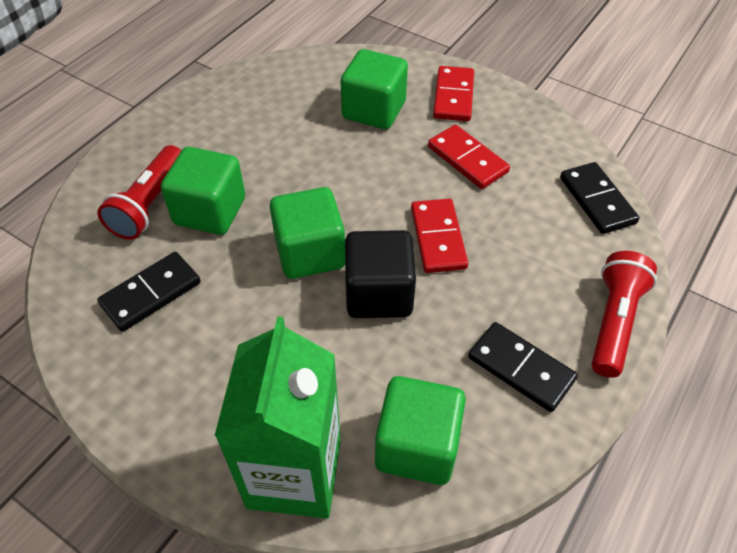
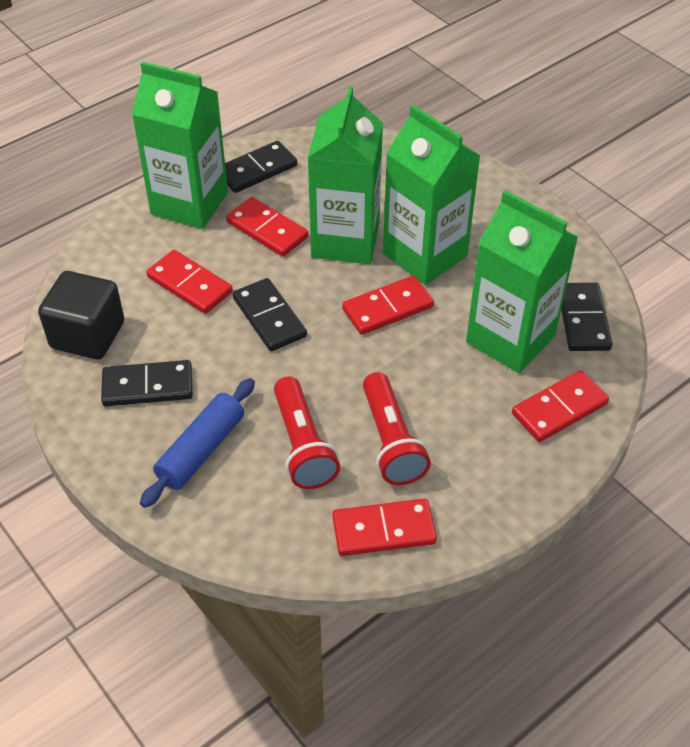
black domino: [97,252,201,332] [468,322,578,412] [560,162,640,234] = 3 -> [101,360,193,406] [225,141,297,193] [232,278,307,351] [561,283,612,351] = 4
blue rolling pin: none = 0 -> [140,378,255,508] = 1
green carton: [215,316,341,519] = 1 -> [132,61,228,229] [308,86,383,264] [383,105,481,285] [466,190,578,374] = 4
green cube: [161,147,245,235] [270,187,345,279] [341,49,408,129] [375,376,466,485] = 4 -> none = 0
red domino: [411,199,468,273] [428,125,510,189] [433,66,474,121] = 3 -> [146,250,233,314] [226,197,309,257] [332,499,437,556] [342,275,434,335] [512,370,609,442] = 5

